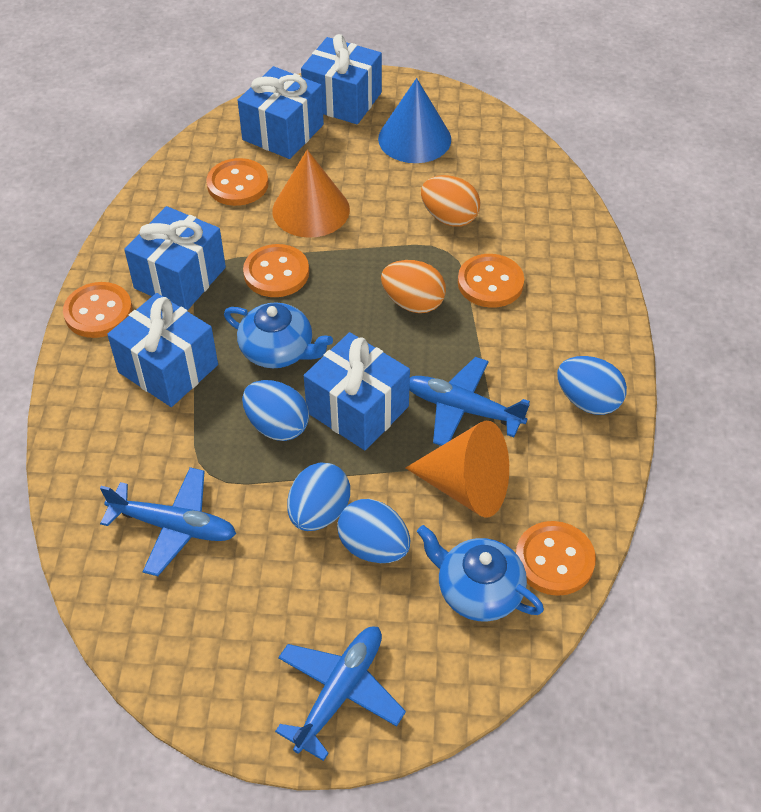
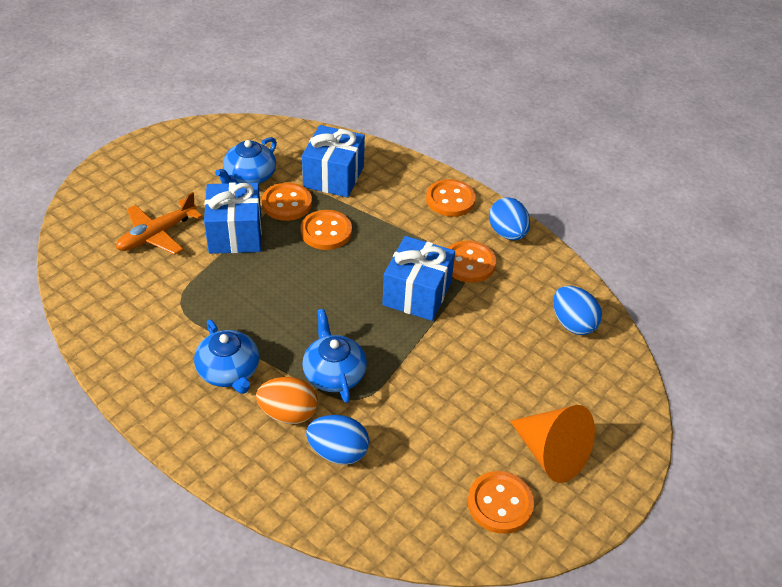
blue cone: [378,78,451,163] = 1 -> none = 0
blue egg: [242,380,309,441] [287,462,350,531] [337,499,410,563] [557,356,627,415] = 4 -> [306,415,369,465] [489,197,530,240] [553,286,602,335] = 3
blue gift: [107,293,218,407] [124,206,226,311] [238,66,324,159] [301,34,382,124] [304,332,410,450] = 5 -> [204,182,262,254] [302,125,365,197] [382,236,455,321] = 3
blue plane: [100,467,236,576] [275,627,406,761] [409,357,530,446] = 3 -> none = 0
blue teapot: [224,303,333,368] [417,525,544,621] = 2 -> [194,319,259,394] [215,137,277,184] [302,309,367,403] = 3
orange cone: [272,150,350,238] [405,420,509,518] = 2 -> [510,405,595,483] = 1
orange egg: [381,260,446,313] [421,175,480,227] = 2 -> [256,377,318,424] = 1
orange plane: none = 0 -> [116,192,202,255] = 1

